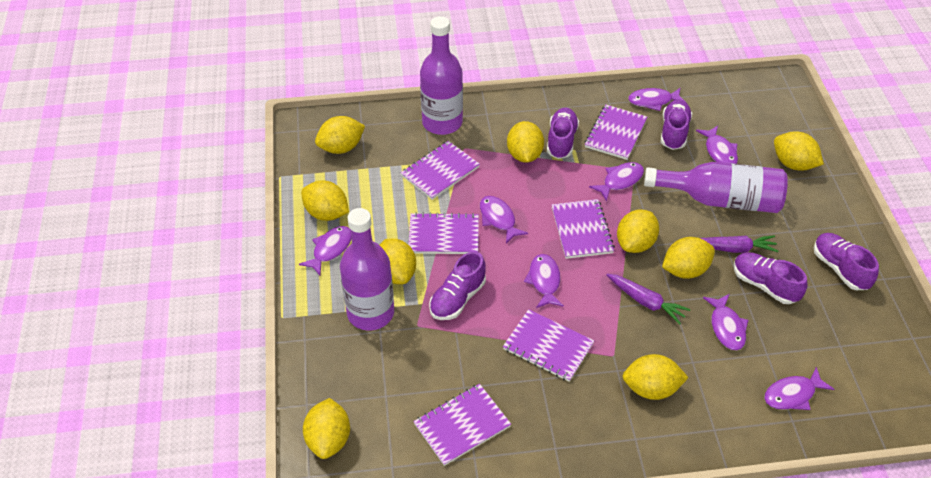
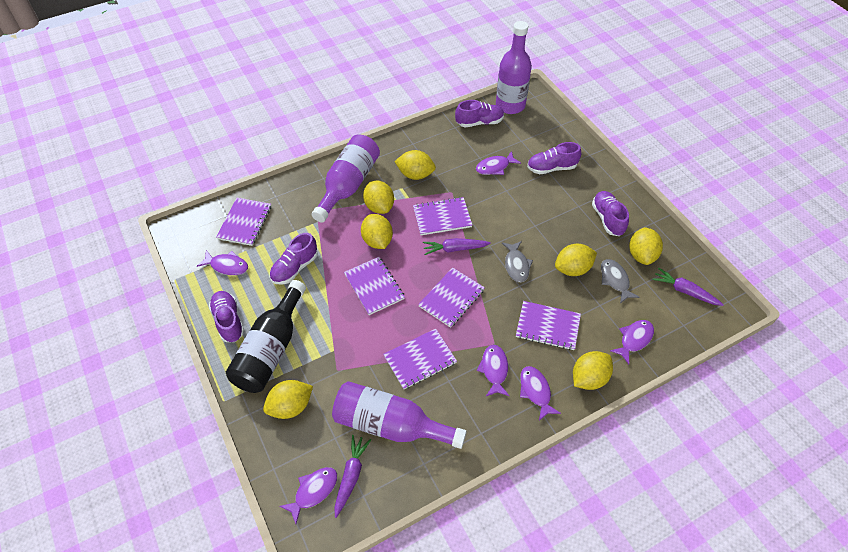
black bottle: none = 0 -> [226,280,306,393] = 1
grey fish: none = 0 -> [502,241,533,282] [601,259,640,304] = 2
purple carrot: [606,274,690,325] [701,235,778,253] = 2 -> [334,435,371,518] [423,238,491,255] [652,268,724,306] = 3
purple fish: [299,226,352,275] [480,196,528,244] [524,254,564,308] [589,162,644,202] [628,88,684,111] [696,126,738,164] [703,294,748,350] [764,367,834,410] = 8 -> [197,250,248,275] [279,467,337,524] [476,151,521,175] [477,345,509,396] [520,366,561,421] [610,320,654,364] = 6
yellow lemon: [301,181,349,221] [303,398,350,459] [315,116,365,154] [380,239,416,284] [507,121,544,163] [617,209,659,253] [623,354,689,400] [662,237,715,279] [774,131,824,171] = 9 -> [263,380,313,419] [361,214,393,249] [363,181,394,214] [394,150,436,180] [555,244,597,276] [573,351,613,390] [629,227,663,265] = 7

